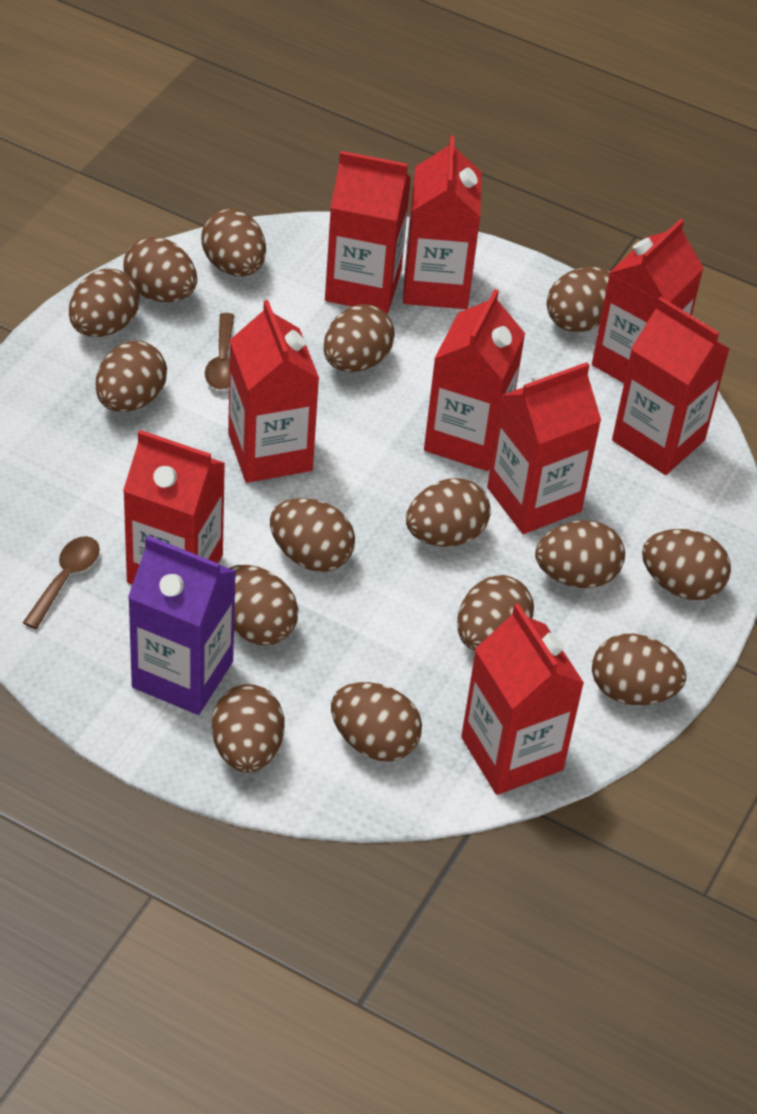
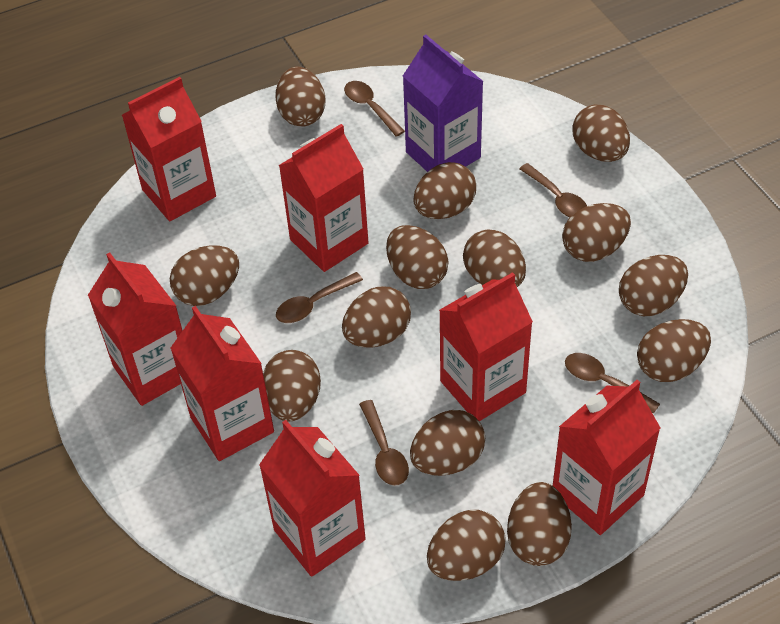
brown egg: [69,269,140,337] [95,341,167,412] [123,237,197,302] [201,209,266,276] [212,684,284,773] [230,565,298,645] [270,498,355,572] [323,304,395,372] [331,682,422,762] [406,478,491,547] [457,575,534,651] [535,520,625,588] [547,267,610,332] [592,634,686,705] [642,529,731,601] = 15 -> [170,245,239,306] [263,350,321,421] [275,66,326,127] [342,287,411,348] [386,225,448,289] [410,410,485,476] [413,162,476,219] [427,510,506,581] [463,230,526,287] [507,482,572,566] [562,203,631,262] [572,105,630,162] [619,255,688,316] [637,319,711,382] = 14
brown spoon: [23,536,100,629] [205,313,235,390] = 2 -> [276,272,363,323] [344,81,405,137] [359,400,409,486] [519,163,587,217] [565,353,660,414] = 5
red carton: [123,430,225,584] [228,300,319,483] [325,151,411,313] [403,136,482,309] [424,289,525,471] [461,603,584,795] [487,362,601,534] [592,218,704,383] [612,297,730,475] = 9 -> [88,252,183,406] [122,77,216,221] [171,306,274,461] [259,420,366,577] [279,124,368,272] [439,272,533,421] [553,380,661,535] = 7

